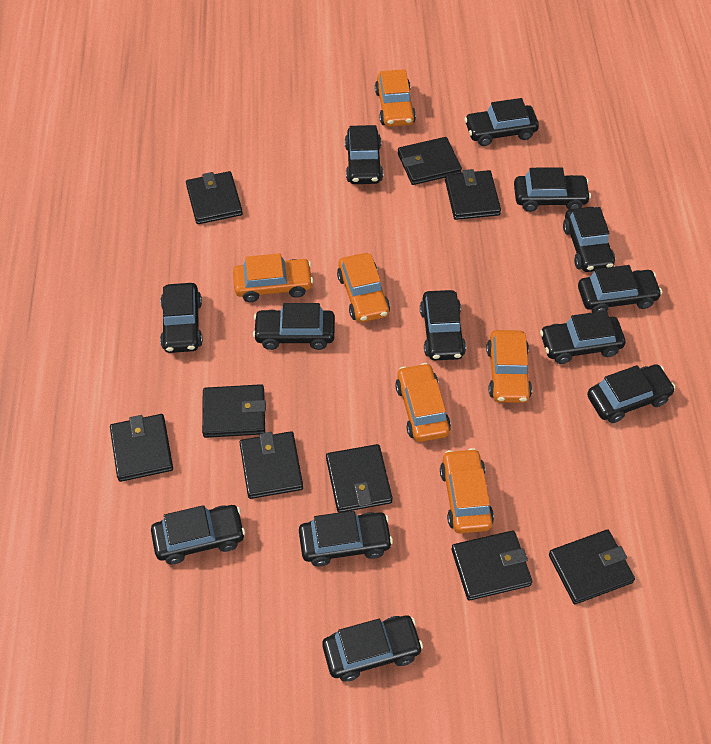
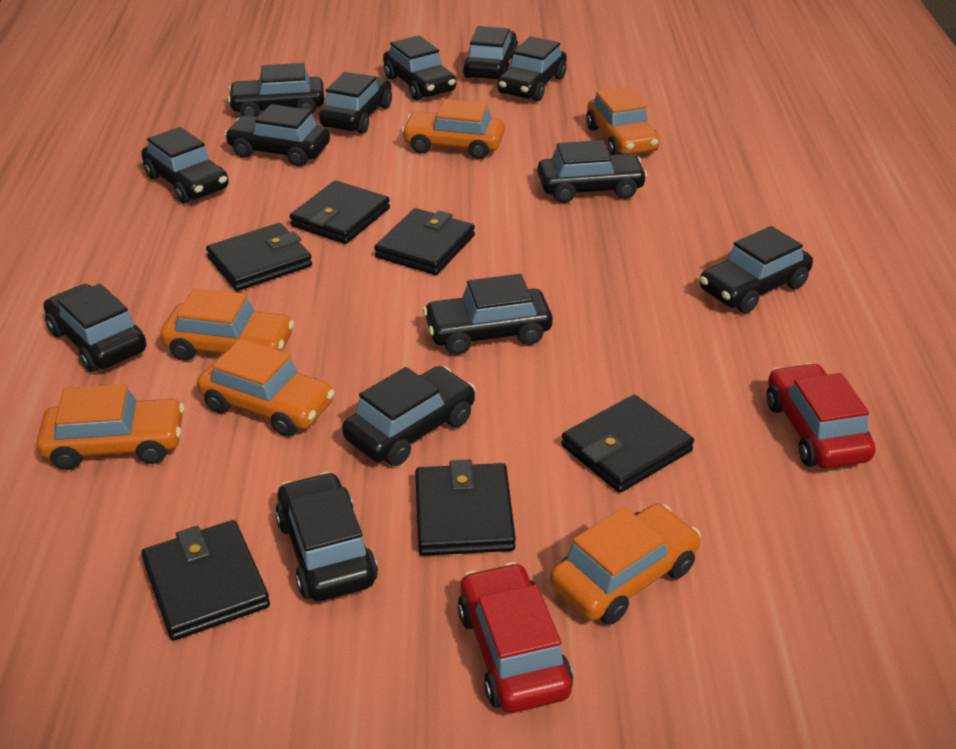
black wallet: [110,414,173,482] [186,171,243,224] [202,384,266,438] [239,431,303,499] [326,444,392,513] [398,137,462,185] [445,169,501,220] [451,530,532,601] [549,529,635,604] = 9 -> [141,520,270,641] [206,223,312,291] [289,181,390,244] [374,208,475,275] [415,460,516,556] [561,395,694,493] = 6
red car: none = 0 -> [458,562,573,713] [766,363,876,469] = 2

